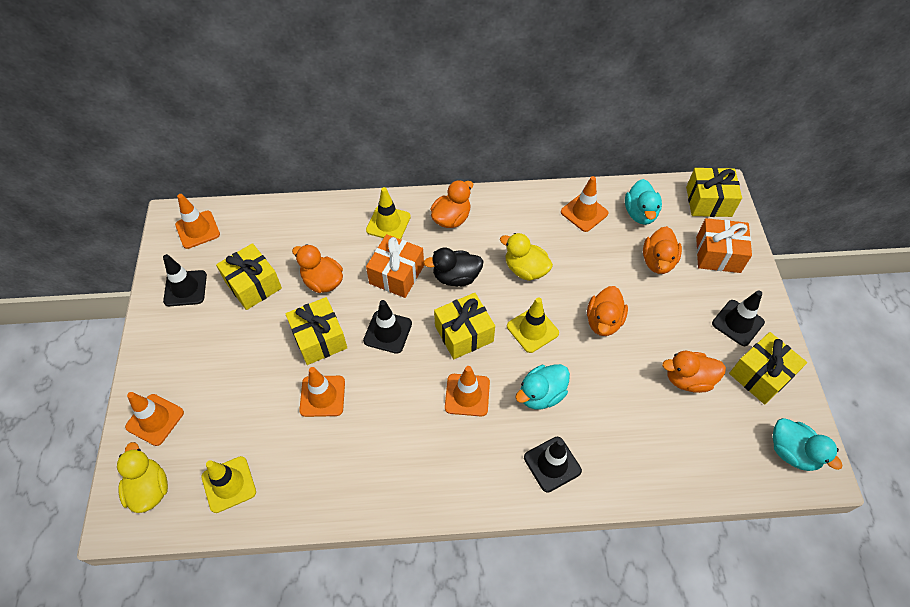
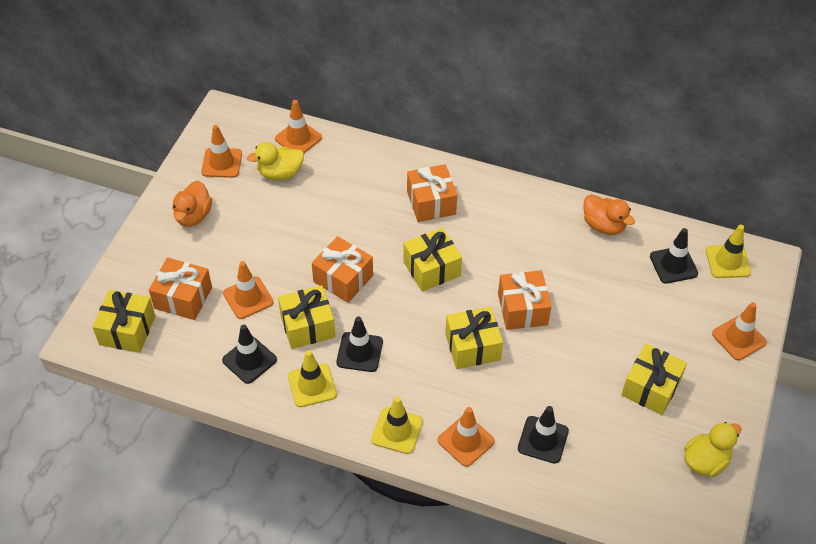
black duck: [424,248,484,287] = 1 -> none = 0
orange duck: [292,244,343,293] [431,180,473,228] [587,286,628,336] [643,226,682,274] [662,351,726,393] = 5 -> [173,181,212,227] [583,194,635,235] = 2
orange gift: [366,234,424,298] [696,218,752,273] = 2 -> [149,257,212,320] [312,236,373,303] [407,164,457,222] [498,270,552,330] = 4
turquoise duck: [515,364,570,409] [625,179,662,225] [773,418,843,471] = 3 -> none = 0

